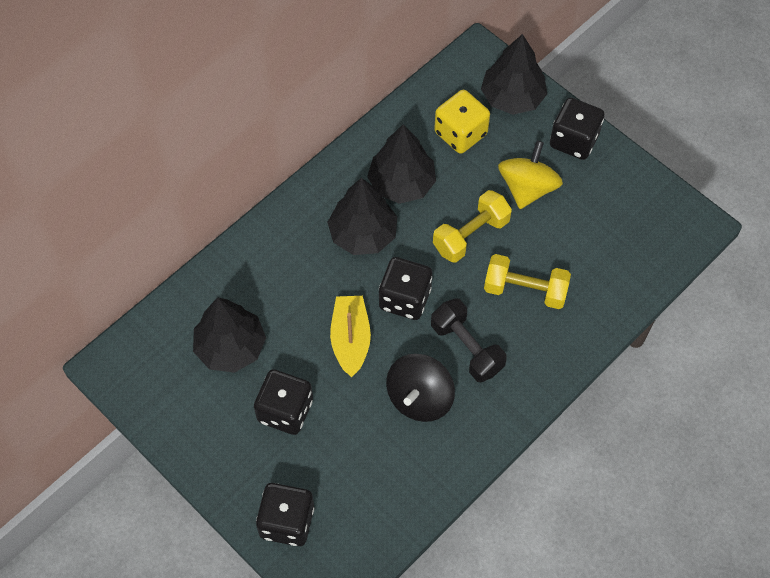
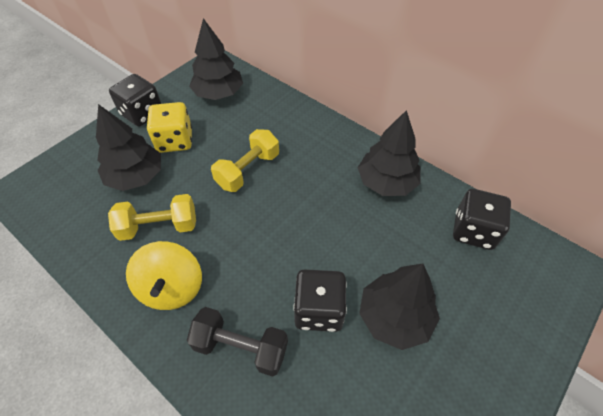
black dice: [254,369,313,435] [256,483,314,546] [379,257,432,320] [550,97,605,160] = 4 -> [109,74,161,127] [293,269,347,332] [453,189,511,250] = 3
black spinning top: [386,354,455,422] = 1 -> none = 0
yellow boat: [330,296,371,377] = 1 -> none = 0

